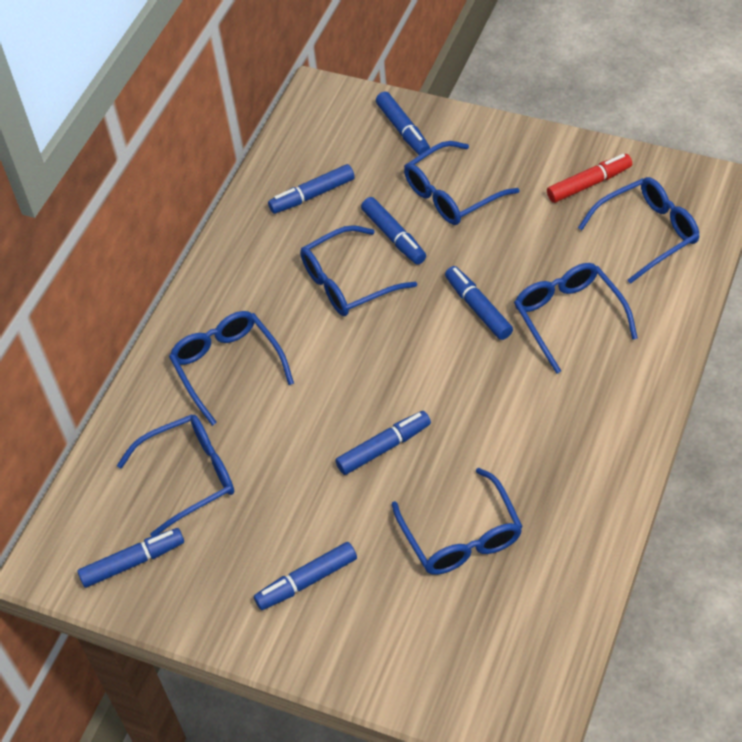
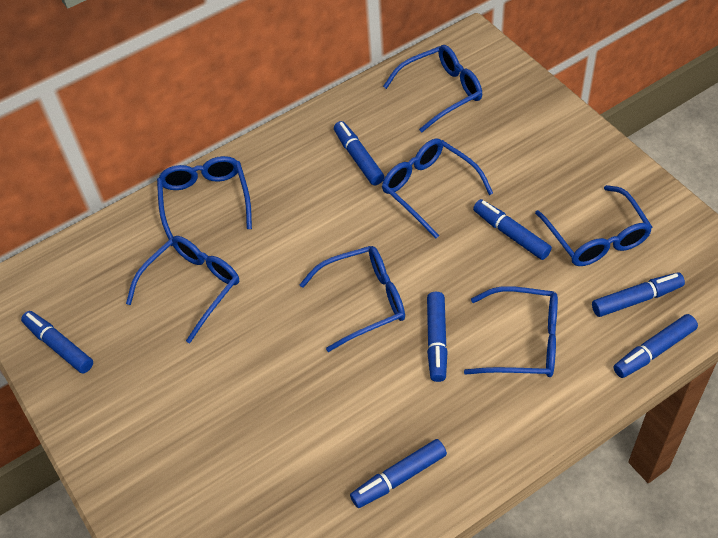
red marker: [547,154,632,203] = 1 -> none = 0

